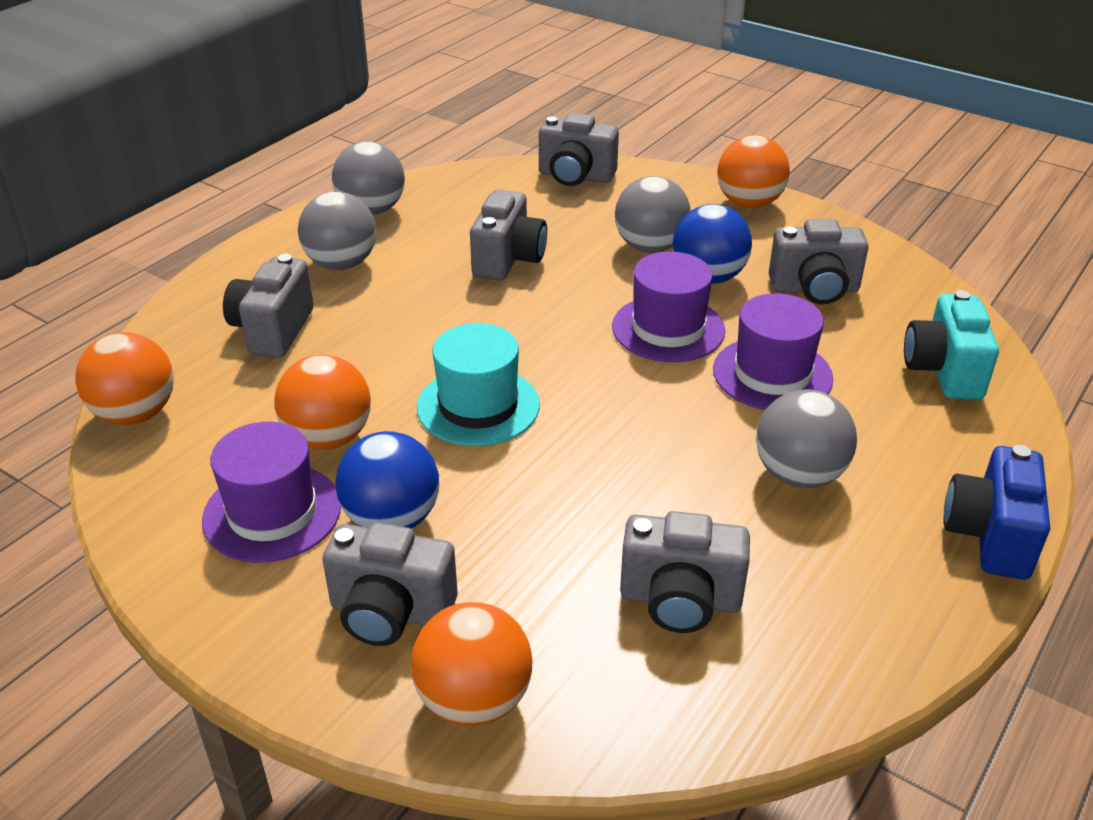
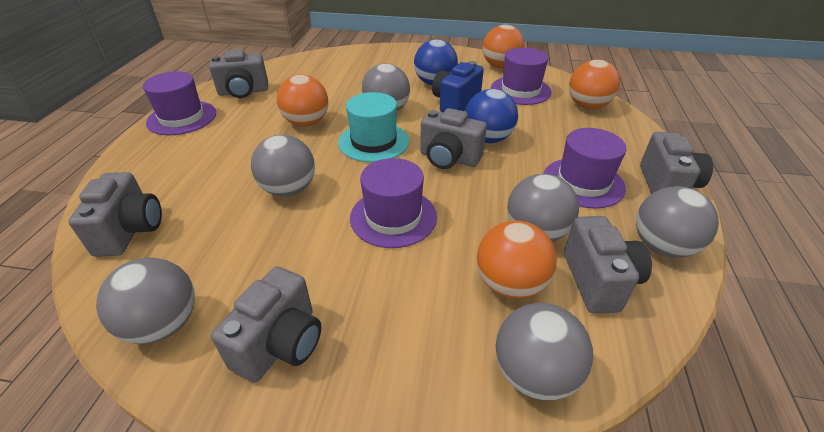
grey ball: [298,191,376,270] [332,141,405,215] [615,176,691,253] [756,389,857,488] = 4 -> [96,258,195,344] [251,135,315,197] [362,64,410,111] [495,303,593,401] [507,174,579,241] [636,186,719,258] = 6
purple hat: [202,422,341,563] [612,252,725,362] [713,293,833,410] = 3 -> [143,71,216,135] [350,158,437,248] [491,48,552,105] [544,128,627,208] = 4
turquoise camera: [904,290,999,400] = 1 -> none = 0

